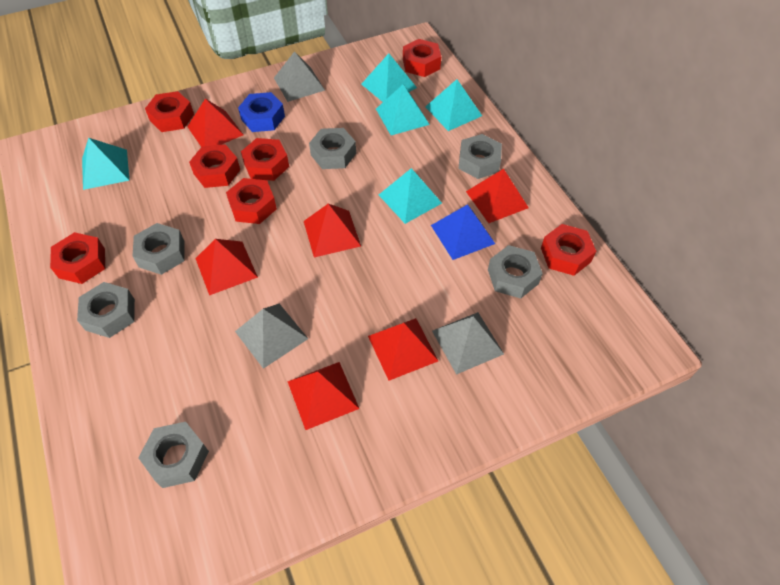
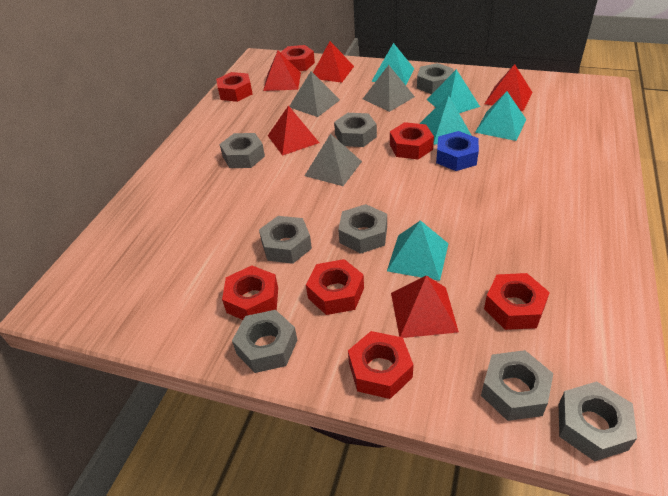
blue pyramid: [431,204,495,260] = 1 -> none = 0
grey nut: [77,282,135,338] [132,223,184,275] [138,422,209,488] [309,128,356,169] [458,134,502,179] [488,245,543,298] = 6 -> [220,133,265,168] [232,310,297,373] [259,216,312,264] [334,113,377,147] [338,204,387,254] [417,63,453,94] [481,350,553,421] [559,382,637,461] = 8
red pyramid: [187,99,243,147] [195,239,258,295] [287,362,359,430] [304,204,361,257] [368,318,438,381] [466,169,529,223] = 6 -> [263,51,301,91] [268,105,319,156] [313,41,354,83] [391,275,459,338] [485,64,533,111] = 5

